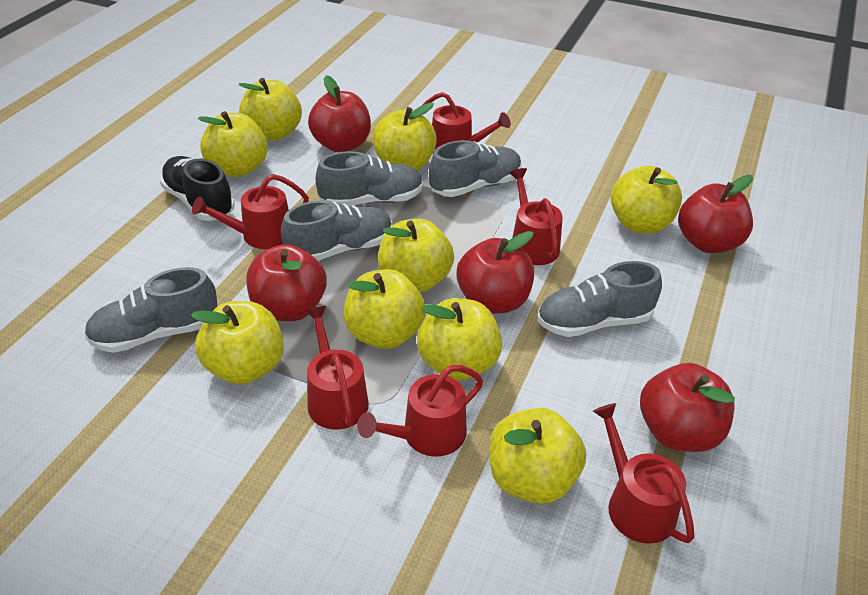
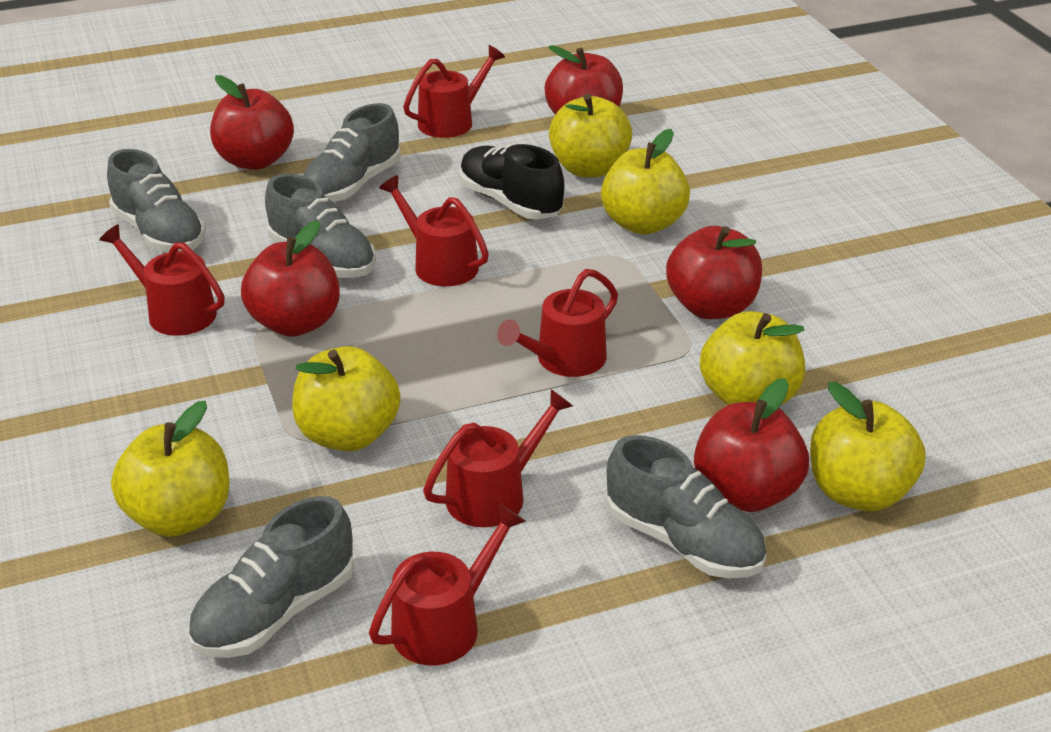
yellow apple: [191,301,284,385] [198,111,268,177] [238,78,302,141] [344,269,426,349] [372,103,437,171] [378,219,454,293] [417,298,502,381] [489,408,586,504] [611,166,682,234] = 9 -> [111,401,230,537] [292,346,401,451] [549,94,632,178] [601,129,690,235] [700,311,805,405] [810,382,926,511] = 6

